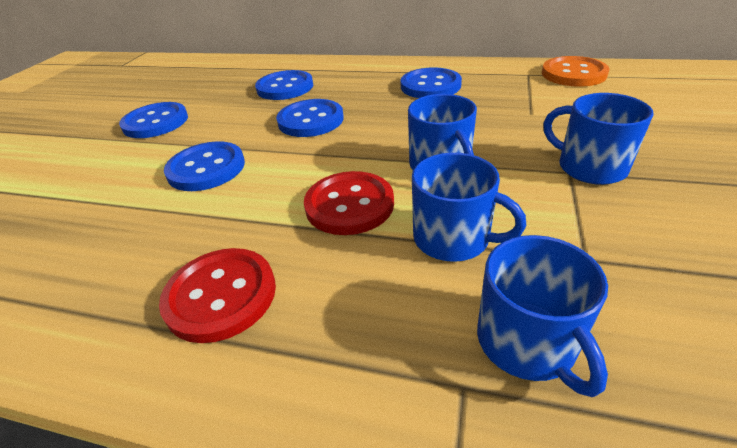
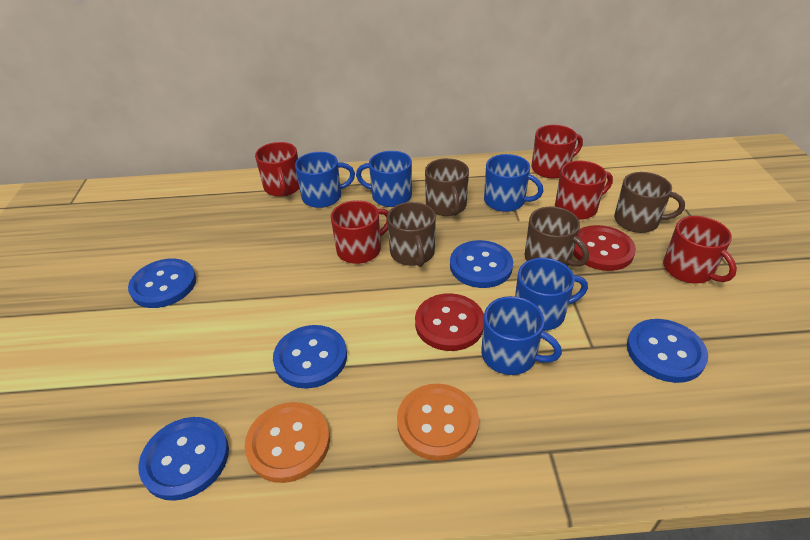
blue mug: [408,94,477,170] [412,153,526,262] [477,235,608,397] [543,93,654,185] = 4 -> [295,152,355,208] [356,151,412,207] [481,296,562,375] [484,154,543,212] [515,258,588,331] = 5
brown mug: none = 0 -> [387,202,436,267] [425,158,469,216] [525,207,589,267] [614,172,685,233] = 4
orange button: [542,56,609,87] = 1 -> [245,402,330,483] [397,384,479,461] = 2
red mug: none = 0 -> [255,142,300,197] [331,200,389,264] [532,125,583,178] [555,161,613,220] [663,216,737,283] = 5

